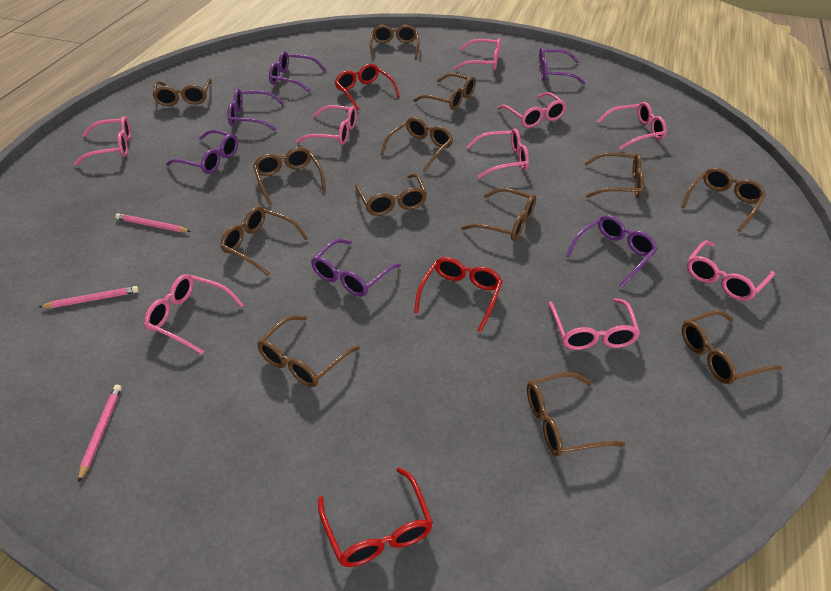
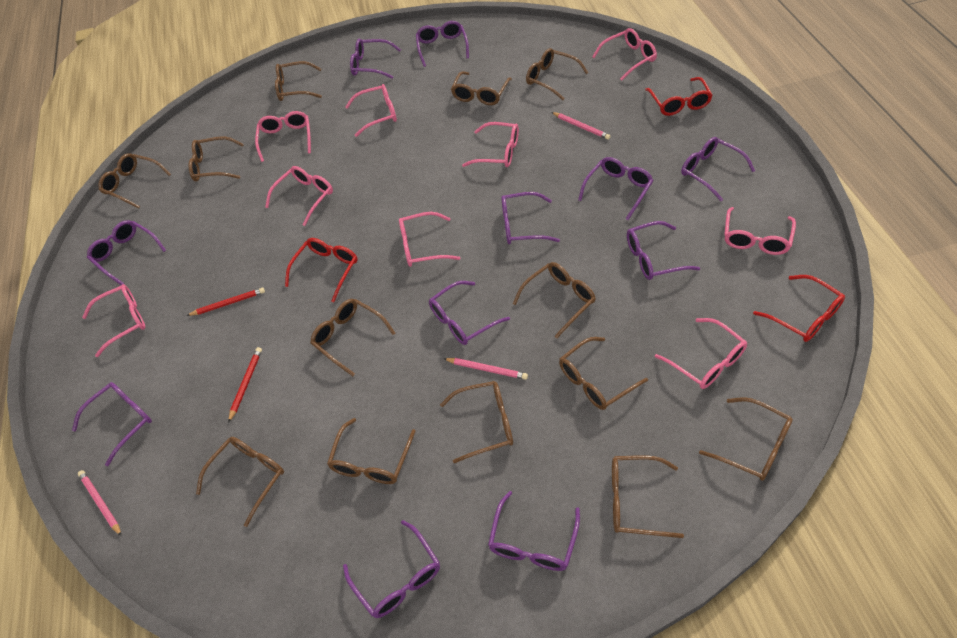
purple glasses: [166,129,238,174] [228,89,285,131] [269,51,326,92] [311,239,401,297] [539,47,586,84] [566,215,658,288] = 6 -> [72,382,152,466] [87,220,166,285] [343,520,440,618] [350,39,401,79] [416,21,469,67] [429,281,510,345] [488,491,580,571] [501,192,560,244] [578,157,653,220] [627,221,700,280] [681,137,755,201] = 11
red pencil: none = 0 -> [186,288,265,316] [228,347,262,423] = 2

